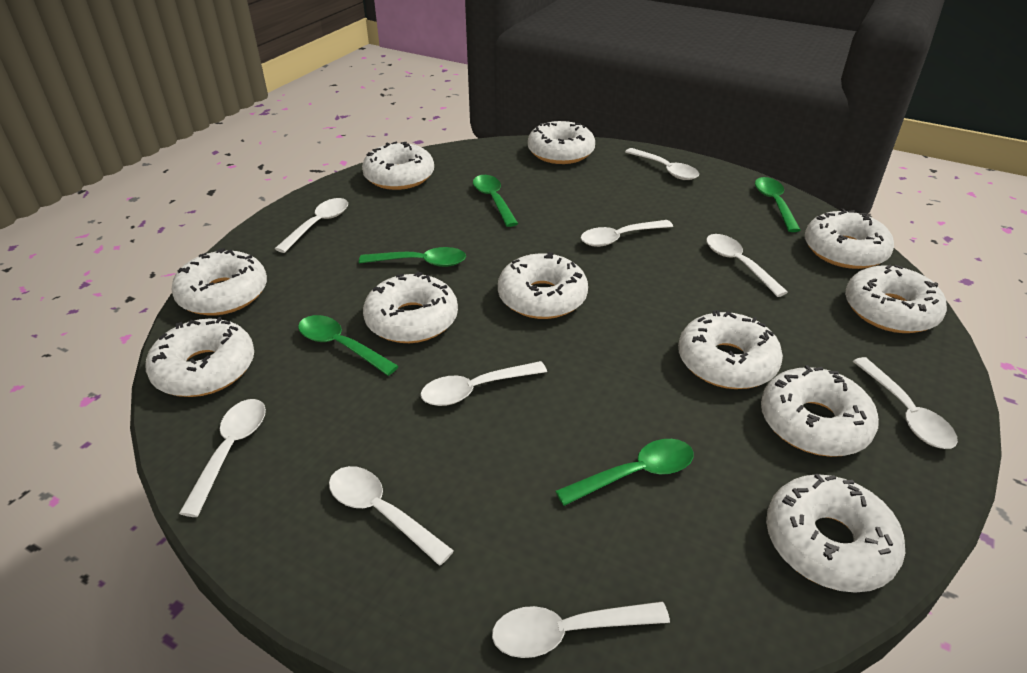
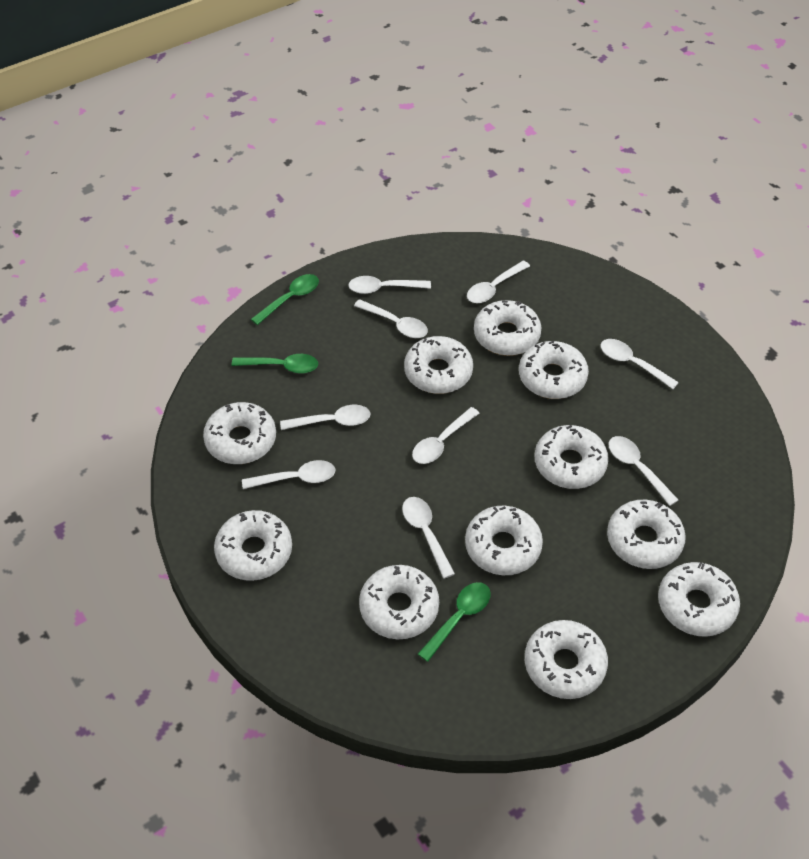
green spoon: [298,315,399,376] [359,247,466,267] [473,175,518,227] [555,439,694,506] [755,177,801,232] = 5 -> [232,354,318,373] [251,274,319,325] [418,582,490,662] = 3

